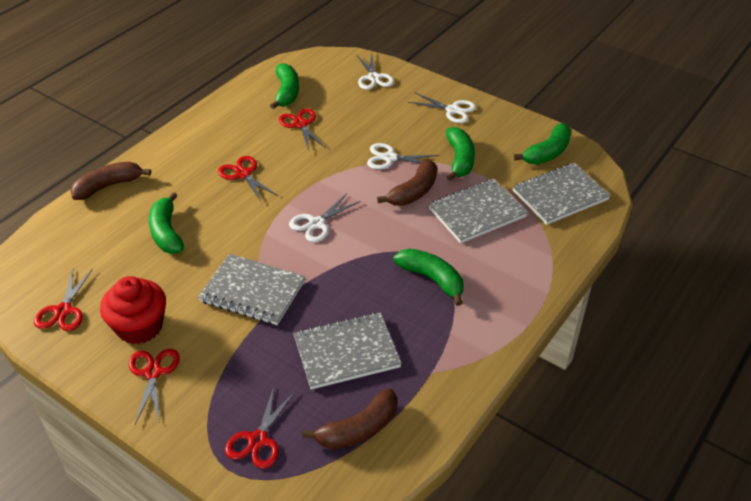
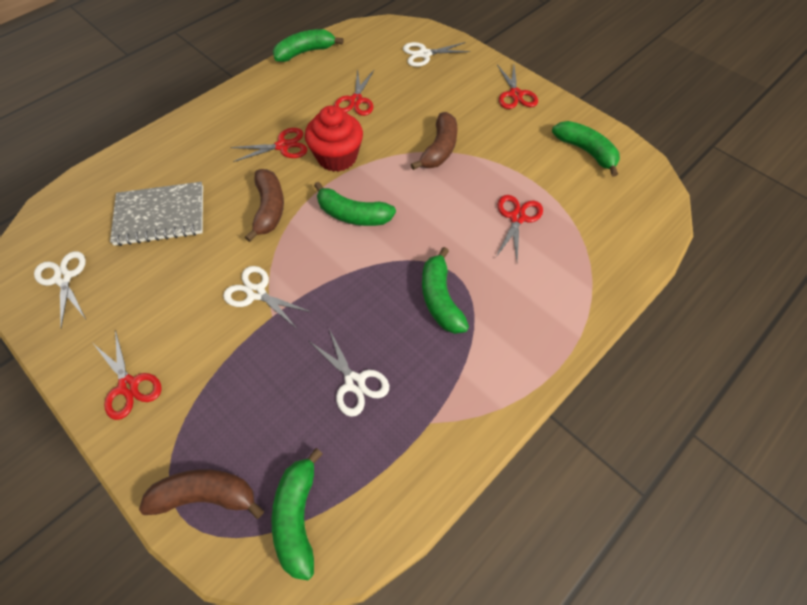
grey notebook: [198,254,305,325] [293,312,402,389] [428,179,528,243] [513,163,611,225] = 4 -> [110,182,203,246] = 1

